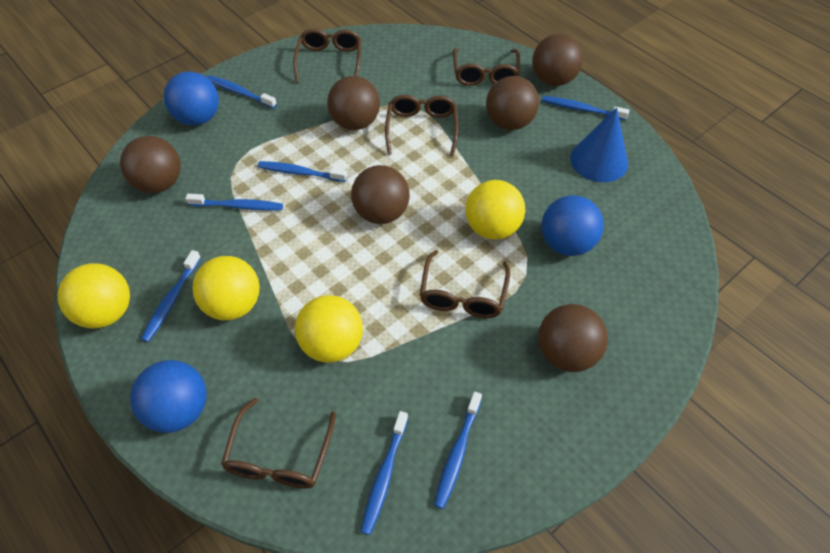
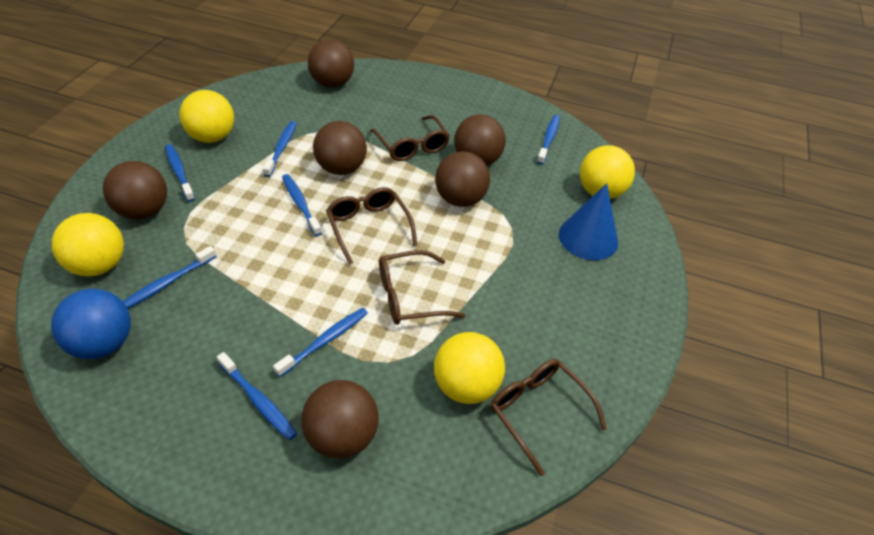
blue ball: [130,360,207,433] [164,71,219,126] [541,195,604,256] = 3 -> [51,289,131,359] = 1
brown glasses: [221,398,336,489] [293,29,361,83] [385,95,458,156] [420,250,510,318] [453,48,520,86] = 5 -> [326,187,417,265] [370,115,450,161] [379,250,466,325] [490,359,607,476] = 4

